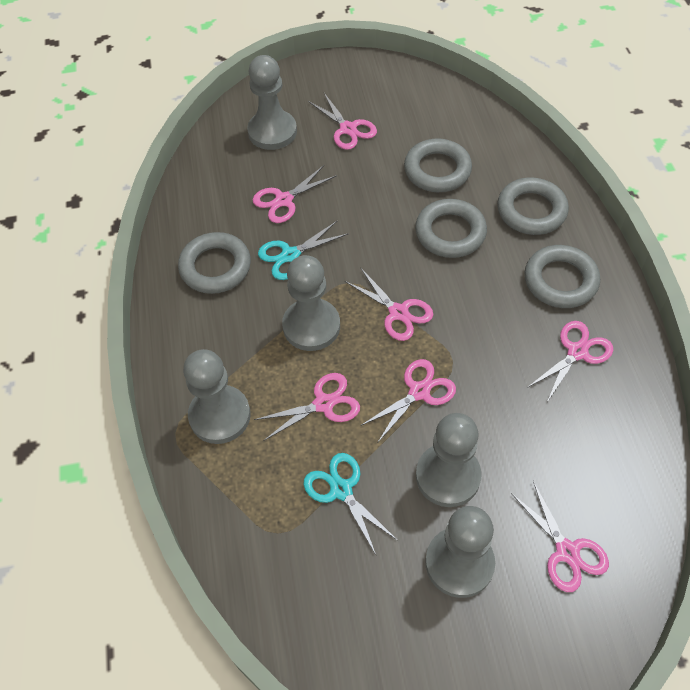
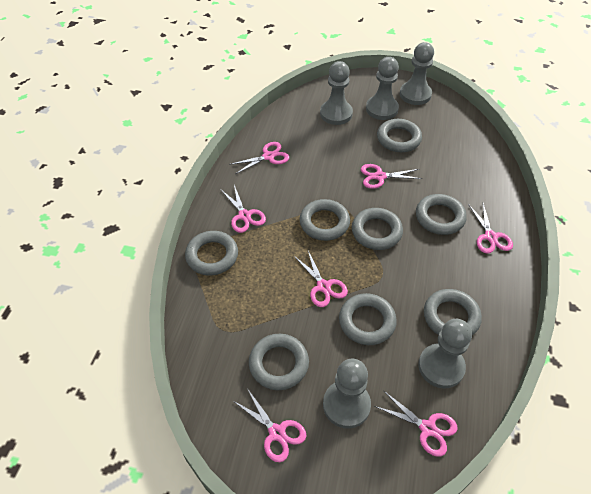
grey ring: [178,232,251,294] [404,139,472,192] [415,199,487,258] [497,178,569,235] [525,245,600,308] = 5 -> [185,231,238,276] [249,334,309,390] [300,199,350,241] [339,293,397,345] [352,208,403,250] [377,119,422,152] [416,194,467,235] [424,289,482,335] = 8
turquoise scissors: [258,220,349,280] [303,453,397,555] = 2 -> none = 0

